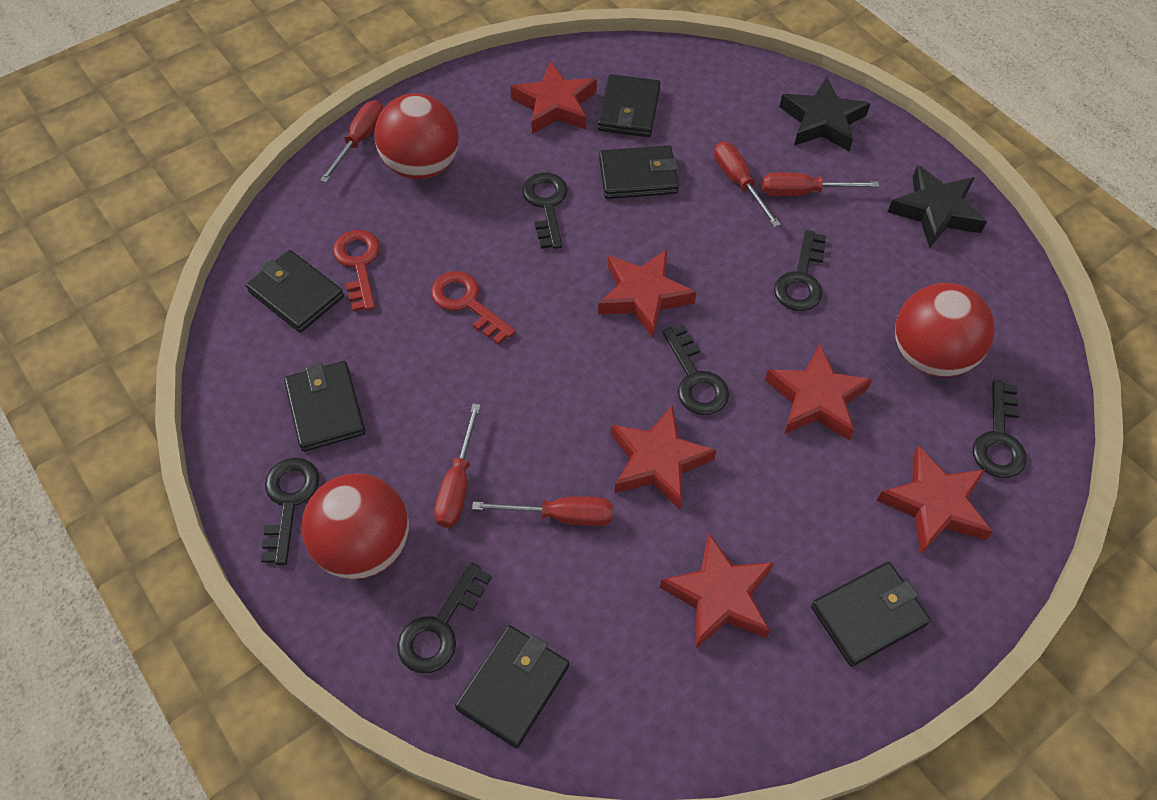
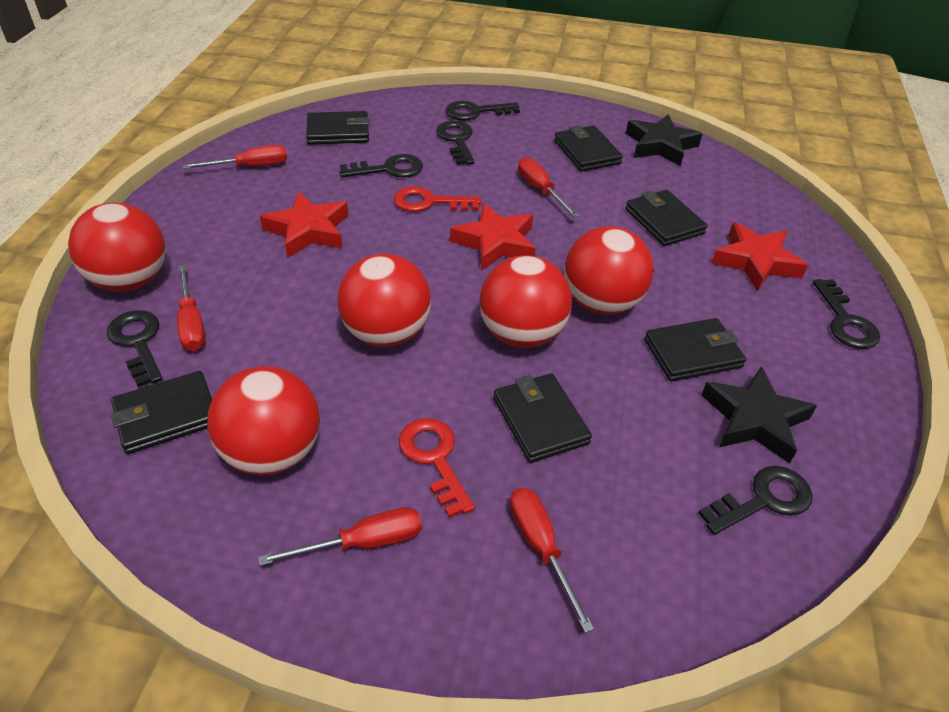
red ball: [302,473,409,579] [374,93,459,179] [895,283,995,377] = 3 -> [68,203,165,292] [207,366,320,475] [337,254,431,347] [479,255,572,348] [564,226,654,315] = 5
red star: [510,61,597,134] [598,249,697,338] [611,405,717,510] [660,533,774,649] [765,344,873,441] [877,446,993,554] = 6 -> [260,192,348,258] [450,203,536,271] [711,222,808,292] = 3

